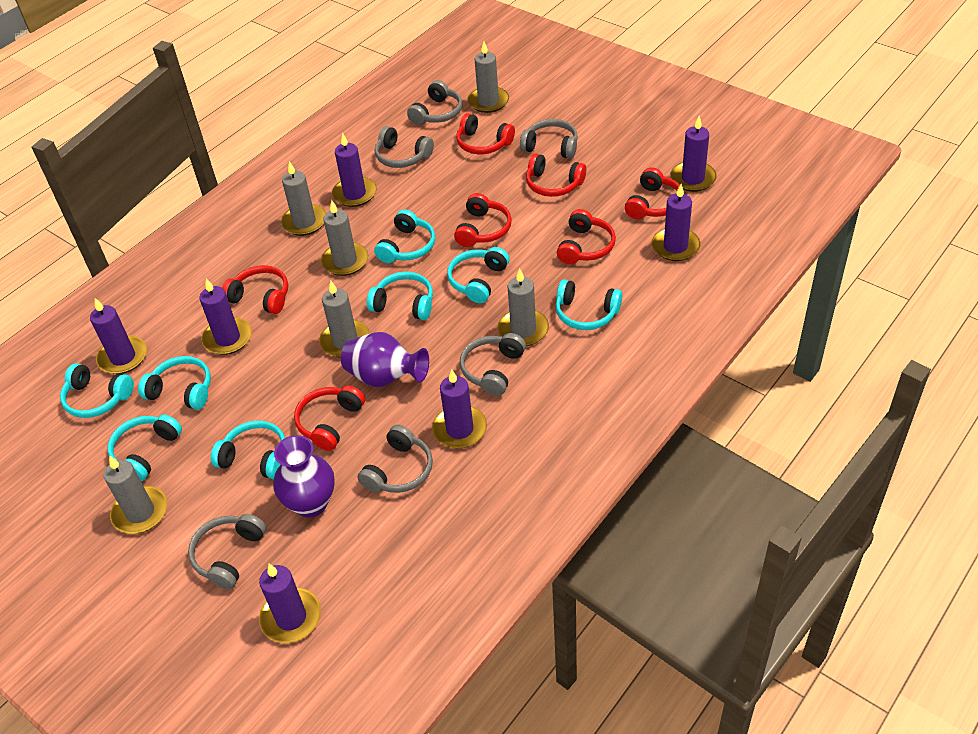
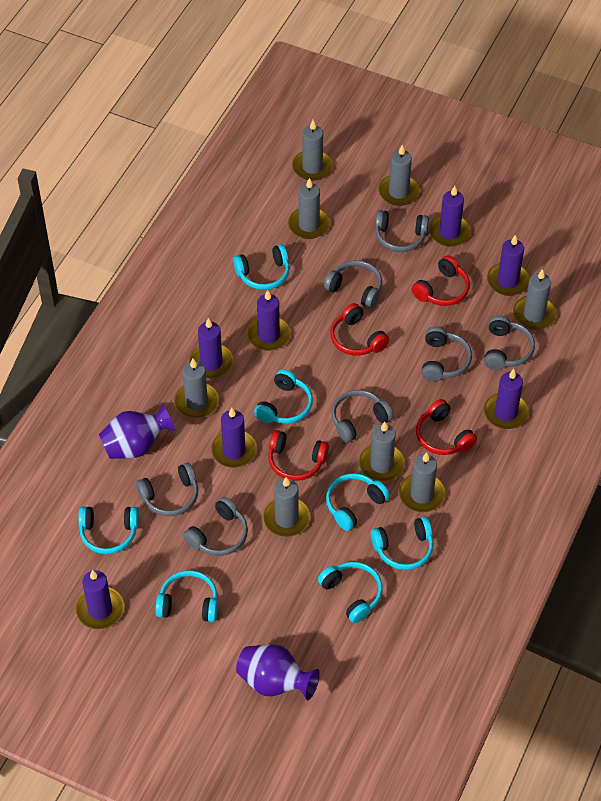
grey candle: [104,455,167,534] [281,161,326,236] [319,280,370,358] [321,200,368,276] [468,41,509,113] [498,268,549,346] = 6 -> [174,359,219,419] [263,477,310,537] [288,178,330,239] [292,120,333,181] [359,422,405,482] [379,145,420,206] [399,452,446,512] [513,269,557,330] = 8
grey headphones: [188,514,266,590] [358,425,433,493] [375,126,434,168] [407,80,462,125] [460,333,526,396] [520,119,578,159] = 6 -> [136,463,198,516] [183,497,248,556] [324,260,382,308] [332,390,393,443] [375,210,429,252] [421,327,472,382] [484,315,535,370] = 7
red headphones: [222,265,288,314] [294,385,365,451] [454,193,512,247] [456,113,515,154] [526,153,586,197] [557,209,616,264] [625,167,680,219] = 7 -> [268,430,329,481] [330,303,389,356] [412,255,470,306] [416,399,477,455] = 4
turquoise headphones: [60,363,134,418] [108,414,182,481] [138,356,211,410] [211,420,285,479] [367,272,433,320] [374,209,435,263] [447,247,509,303] [555,279,622,330] = 8 -> [78,506,139,554] [155,570,218,622] [233,244,290,290] [254,369,313,424] [318,562,383,623] [326,473,390,531] [371,517,433,570] = 7

